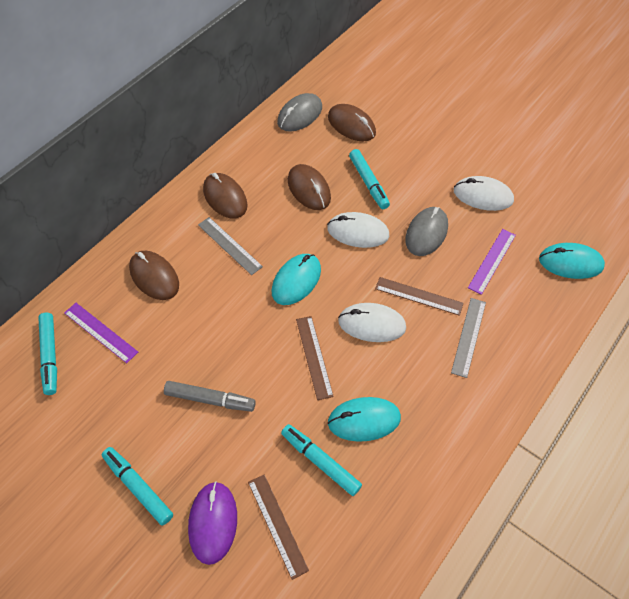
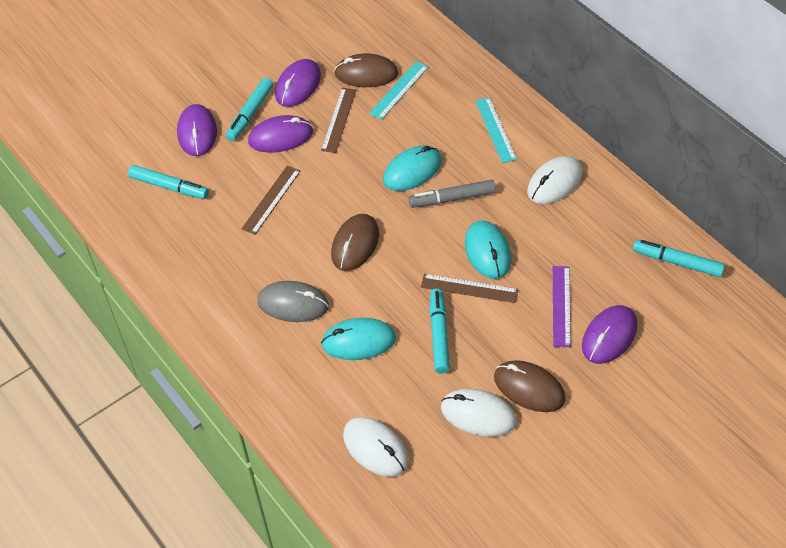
brown mouse: [129,251,179,300] [203,173,248,219] [288,164,331,210] [328,104,376,141] = 4 -> [331,214,379,271] [334,53,398,87] [494,360,566,412] = 3
grey mouse: [277,93,322,132] [405,207,448,256] = 2 -> [257,281,329,322] = 1
grey ruler: [198,217,263,275] [451,298,486,378] = 2 -> none = 0
purple mouse: [188,481,237,565] = 1 -> [177,104,217,156] [248,115,313,153] [275,59,321,107] [582,305,637,364] = 4
purple ruler: [64,303,138,363] [468,229,516,295] = 2 -> [553,266,571,347] = 1
turquoise ruler: none = 0 -> [369,61,428,120] [475,97,517,163] = 2

